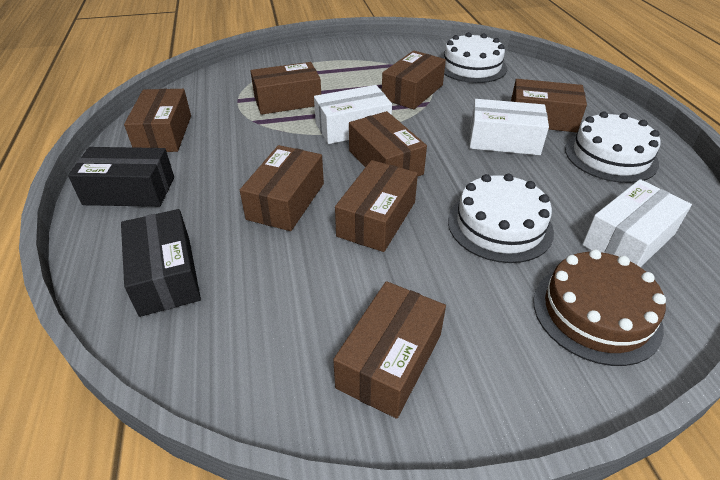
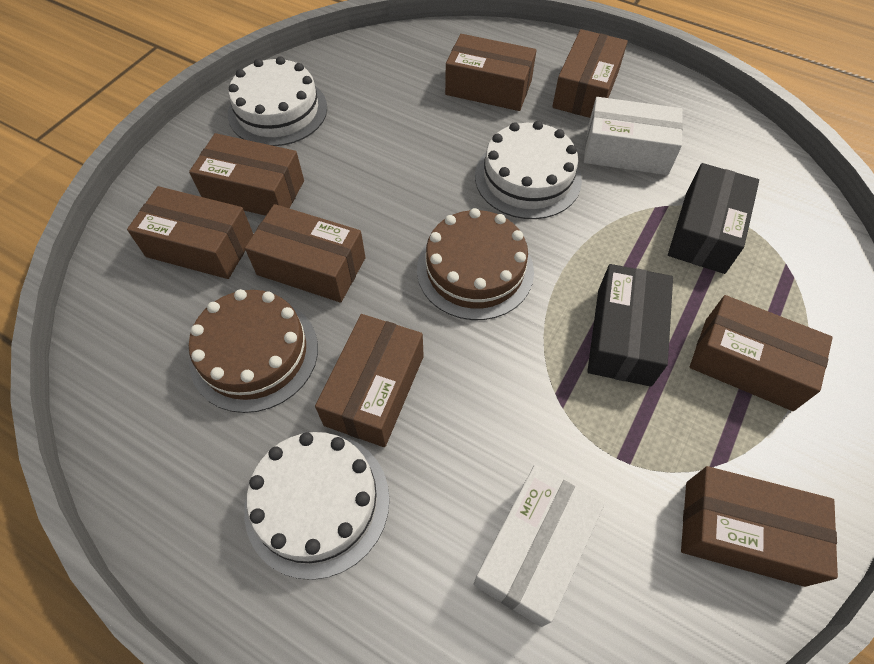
brown cake: [533,250,666,366] = 1 -> [189,289,318,413] [417,208,534,320] = 2
white box: [314,85,392,144] [470,99,549,155] [582,179,692,267] = 3 -> [474,465,604,627] [584,97,683,175] = 2

